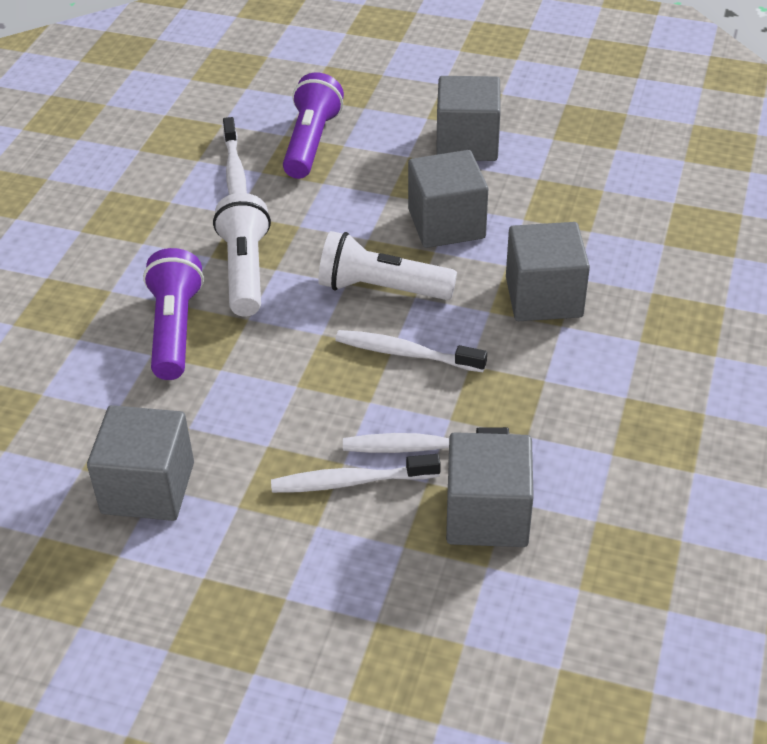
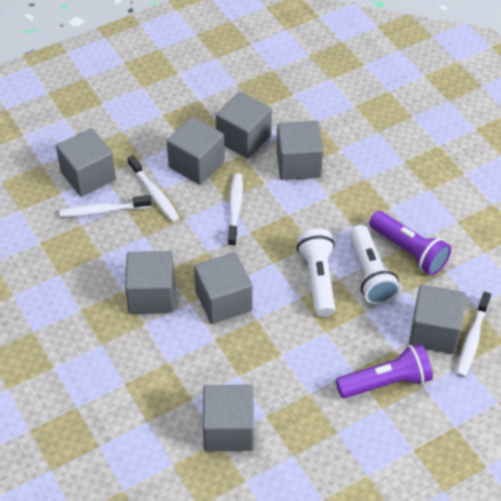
grey cube: [87,405,194,521] [408,150,488,248] [436,76,501,161] [446,432,534,547] [506,222,590,321] = 5 -> [56,128,116,197] [125,251,174,314] [167,117,225,185] [194,252,253,324] [203,385,254,452] [216,92,272,159] [276,121,323,180] [409,285,466,354] = 8

